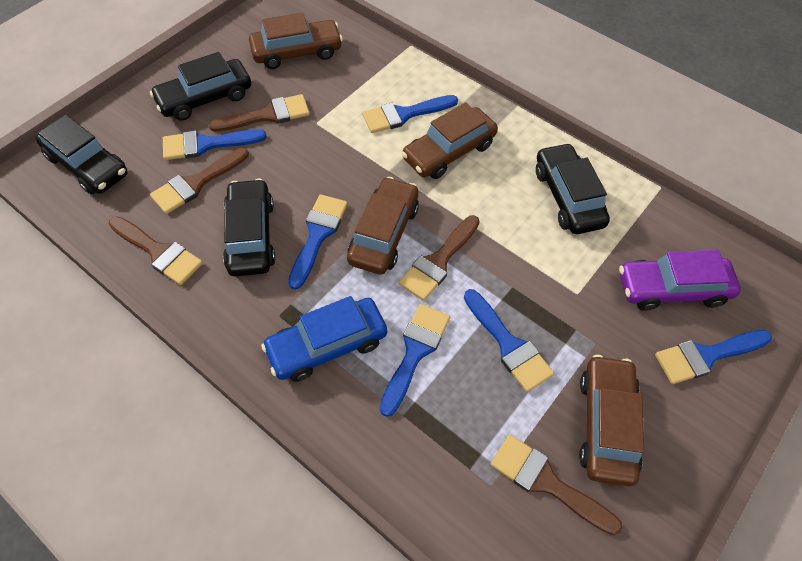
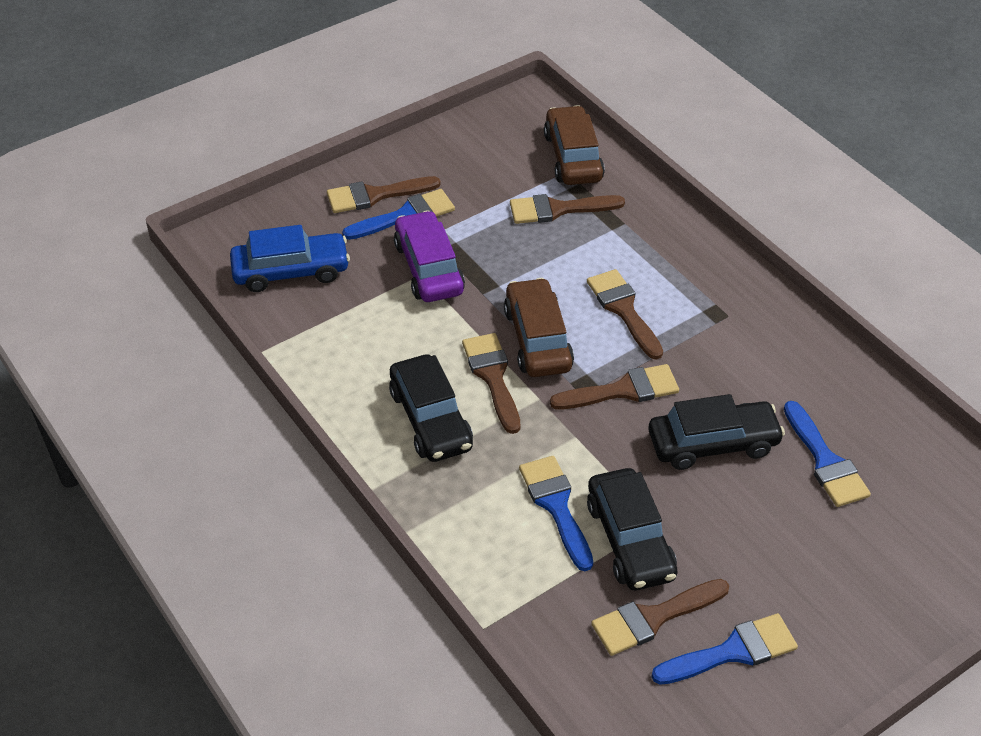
black car: [35,115,127,195] [150,52,251,121] [223,179,275,277] [536,143,610,234] = 4 -> [389,354,473,462] [587,468,677,590] [648,394,785,470] = 3
blue brush: [163,129,267,160] [288,194,348,290] [362,95,458,133] [380,304,450,417] [464,289,554,392] [655,330,772,384] = 6 -> [342,189,455,240] [519,456,593,571] [651,613,798,685] [784,401,871,507] = 4
brown brush: [109,216,203,285] [150,148,249,214] [209,94,310,132] [399,215,480,301] [491,434,623,535] = 5 -> [327,176,441,213] [462,333,520,434] [510,194,625,224] [550,364,679,409] [587,269,663,360] [591,579,729,656] = 6
brown car: [249,13,343,69] [347,177,419,275] [401,102,498,179] [579,355,644,486] = 4 -> [504,278,574,377] [544,105,605,185] = 2

